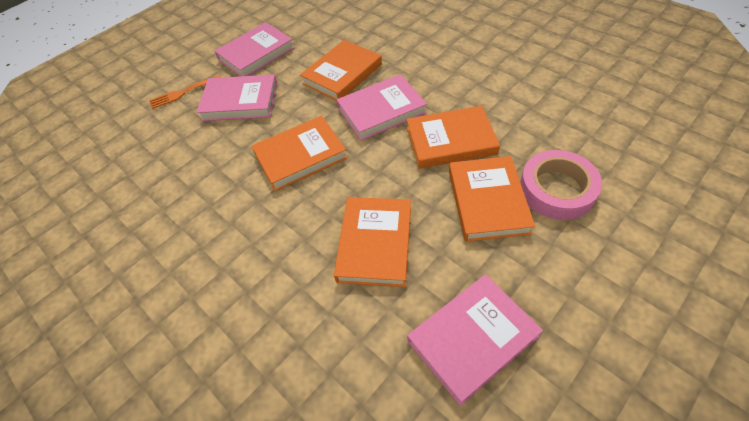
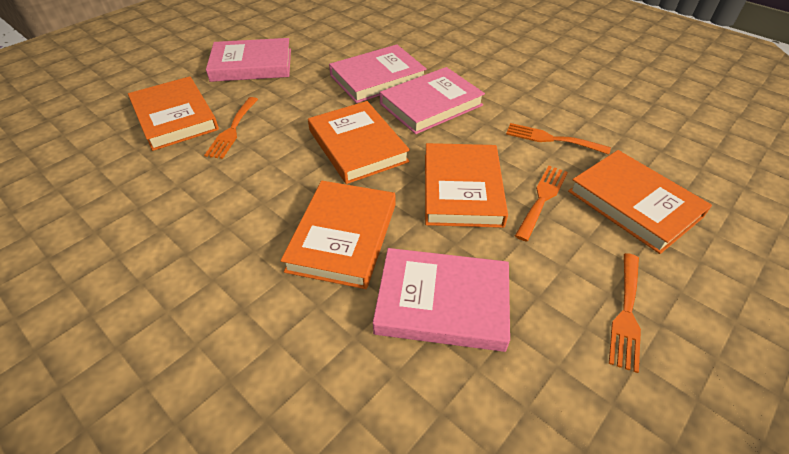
orange fork: [149,75,222,109] = 1 -> [204,97,258,159] [506,123,611,155] [515,166,568,242] [609,253,641,373] = 4
pink tape: [520,150,602,220] = 1 -> none = 0

